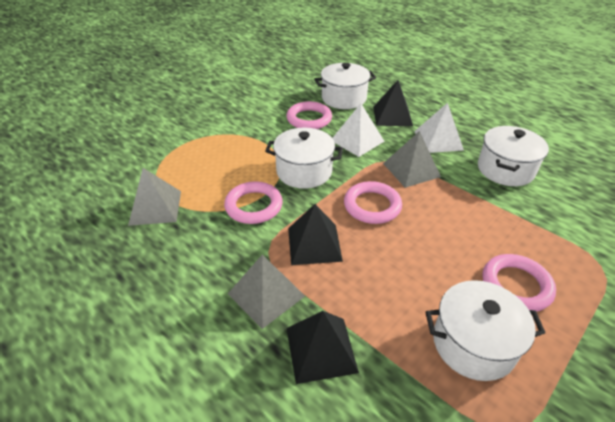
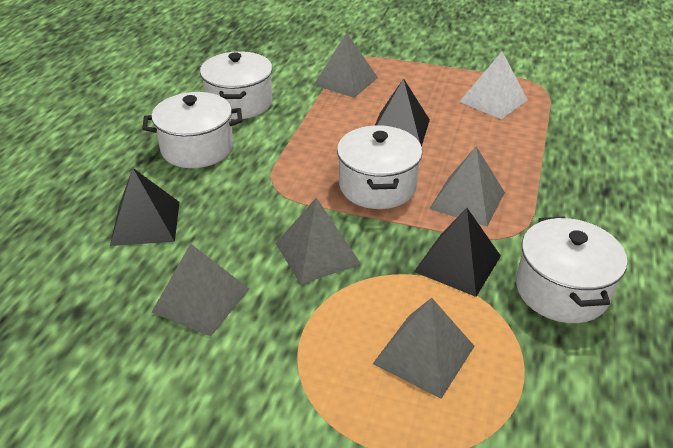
grey pyramid: [128,168,181,226] [228,255,305,329] [383,131,441,188] = 3 -> [151,243,249,337] [276,198,361,285] [314,33,378,98] [373,298,475,399] [429,146,505,227] = 5
pink ring: [224,181,283,224] [286,101,332,129] [344,181,402,224] [482,254,556,312] = 4 -> none = 0
white pyramid: [333,103,385,157] [414,103,464,153] = 2 -> [459,52,528,119] = 1

